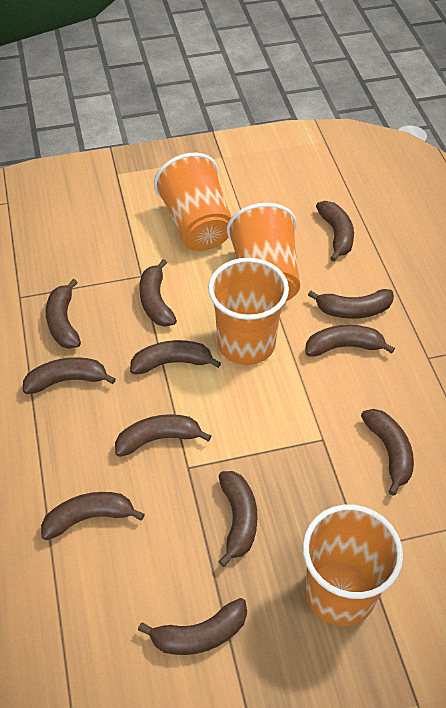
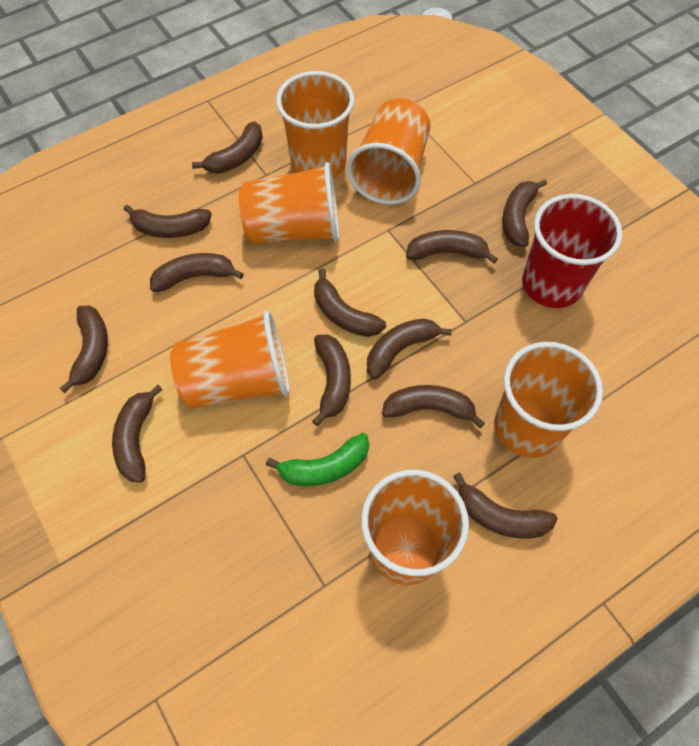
green banana: none = 0 -> [266,433,369,486] = 1
orange cup: [154,152,231,251] [208,258,289,365] [227,203,300,302] [303,505,403,626] = 4 -> [170,311,290,409] [239,162,339,243] [276,71,354,179] [347,98,430,205] [361,470,469,585] [494,342,603,458] = 6
red cup: none = 0 -> [522,194,622,308] = 1

